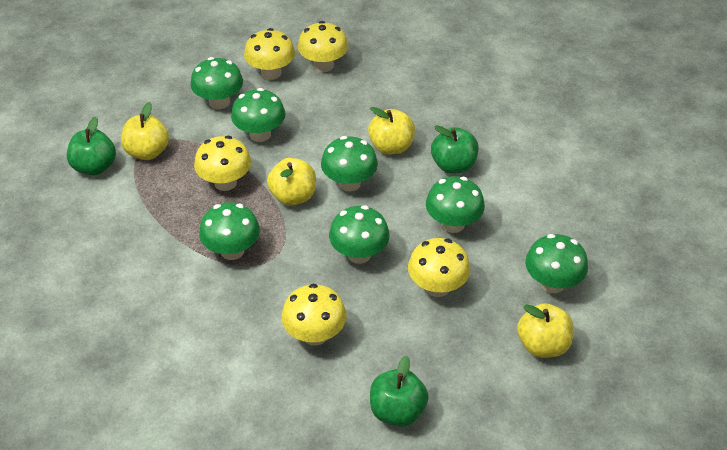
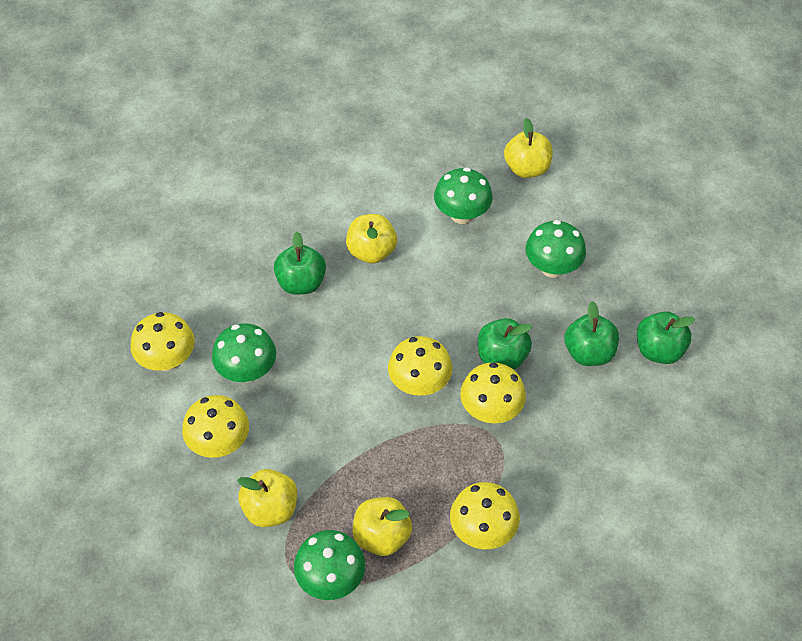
green apple: [67,117,116,175] [370,356,429,427] [431,125,479,174] = 3 -> [274,232,326,295] [478,318,532,370] [564,301,619,366] [637,311,695,364] = 4
green mushroom: [190,57,243,109] [199,202,260,260] [231,88,285,142] [321,136,378,191] [329,205,390,264] [426,176,485,233] [525,234,588,293] = 7 -> [212,323,276,383] [294,530,365,600] [434,167,493,224] [525,220,586,278] = 4

